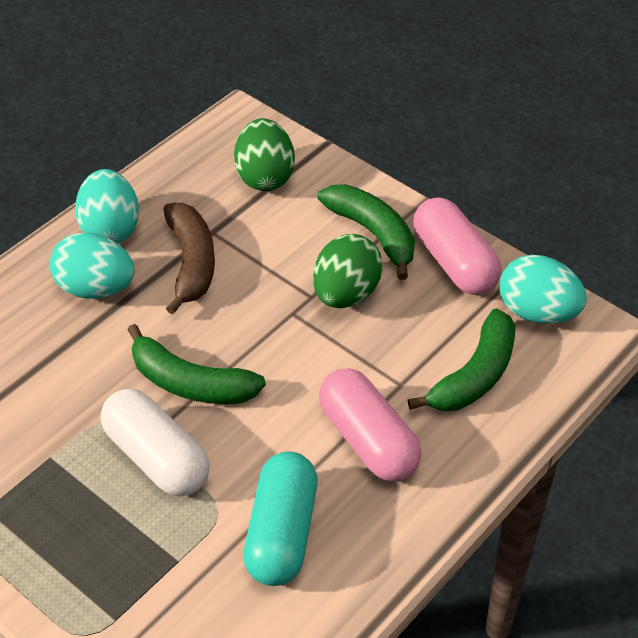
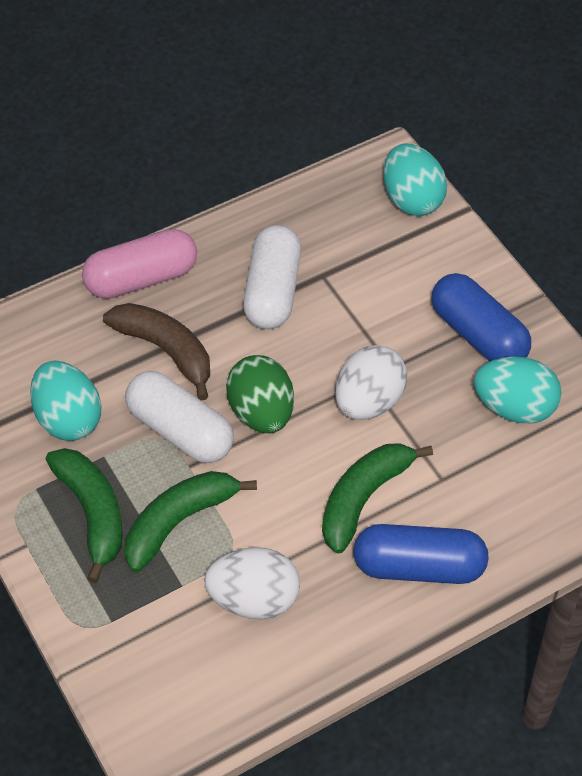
blue capsule: none = 0 -> [353,524,489,584] [432,273,531,361] = 2
green egg: [234,118,295,191] [313,234,383,308] = 2 -> [226,355,294,433] = 1
pink capsule: [319,368,422,481] [413,197,502,295] = 2 -> [82,229,197,299] = 1
turquoise capsule: [243,451,317,586] = 1 -> none = 0
white capsule: [101,389,210,496] = 1 -> [125,371,234,463] [243,225,301,329] = 2
white egg: none = 0 -> [204,547,300,619] [335,345,407,420] = 2

